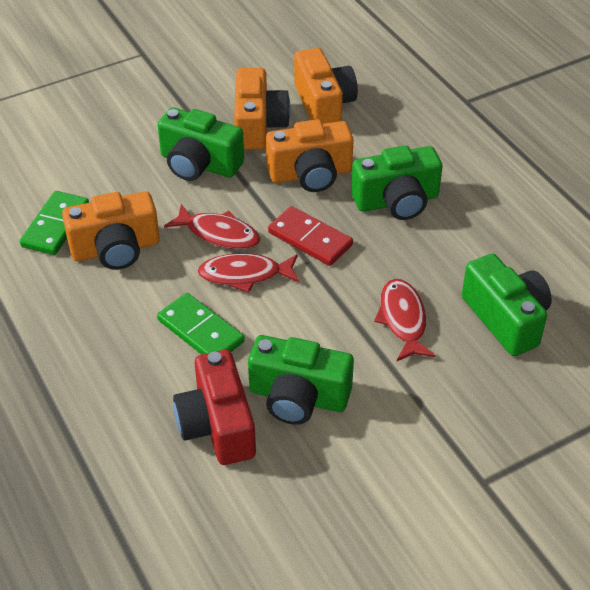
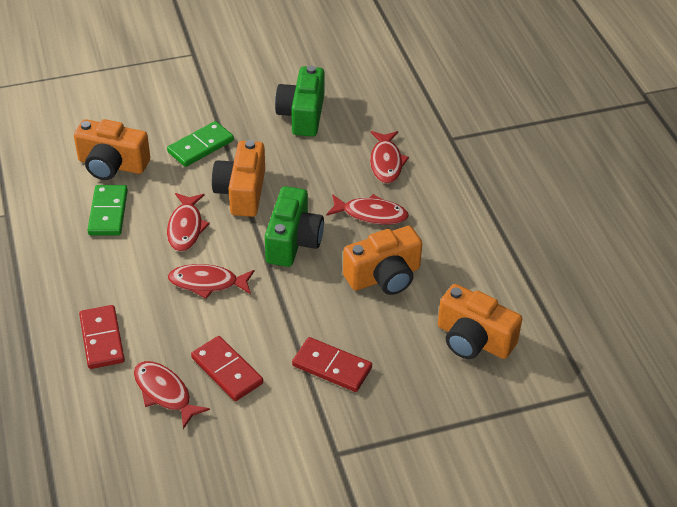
green camera: [158,108,244,181] [248,335,354,425] [351,145,443,220] [462,254,552,356] = 4 -> [265,186,324,267] [275,66,325,137] = 2
red camera: [173,350,256,465] = 1 -> none = 0
red domino: [268,206,353,266] = 1 -> [79,305,125,369] [191,336,263,401] [292,337,372,392] = 3
red fish: [164,204,260,249] [198,253,300,293] [374,279,436,361] = 3 -> [134,361,210,429] [167,193,210,251] [168,264,254,299] [326,194,409,225] [370,131,409,183] = 5

